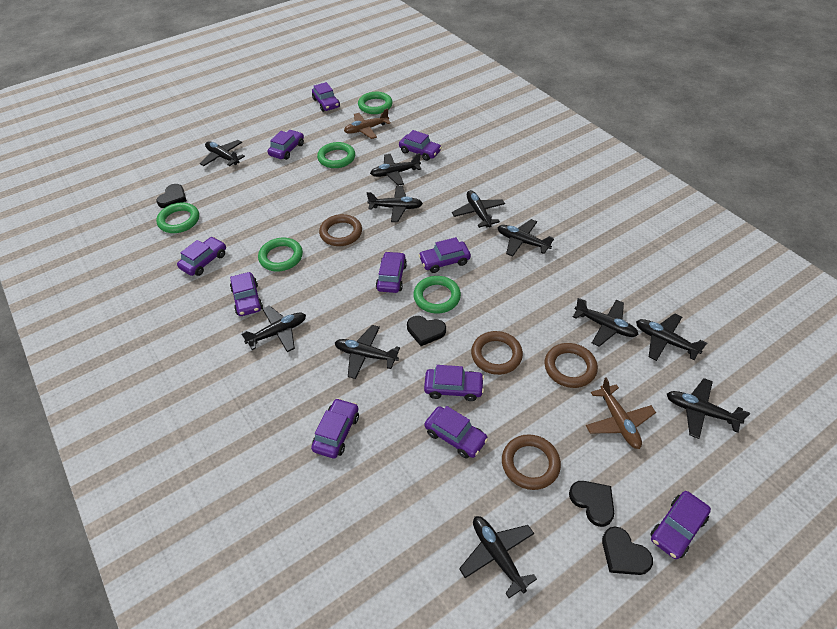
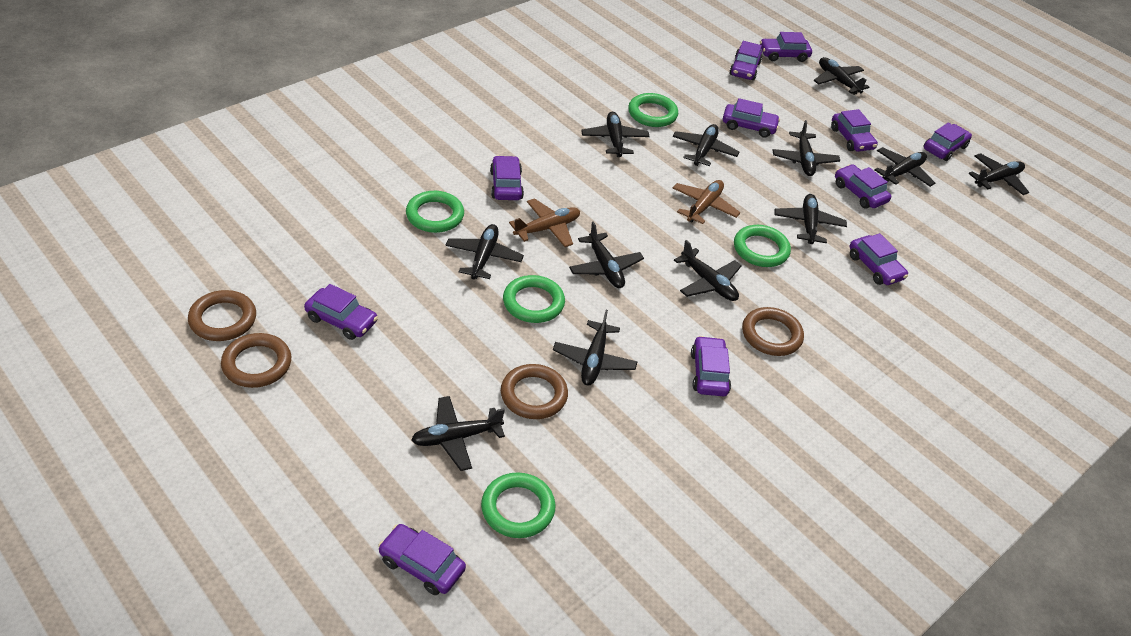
black heart: [156,184,187,208] [407,316,446,346] [569,481,614,527] [602,527,653,575] = 4 -> none = 0
black plane: [200,140,245,166] [241,306,306,352] [335,325,400,379] [367,186,423,222] [370,153,421,186] [452,190,505,228] [459,516,537,598] [497,219,554,257] [573,298,639,347] [636,313,707,361] [667,378,750,439] = 11 -> [411,396,505,471] [445,224,524,279] [553,310,638,385] [569,221,644,288] [581,112,650,157] [673,124,739,166] [674,240,742,301] [773,120,840,176] [775,194,847,244] [814,57,870,95] [875,147,935,187] [968,153,1029,195] = 12

